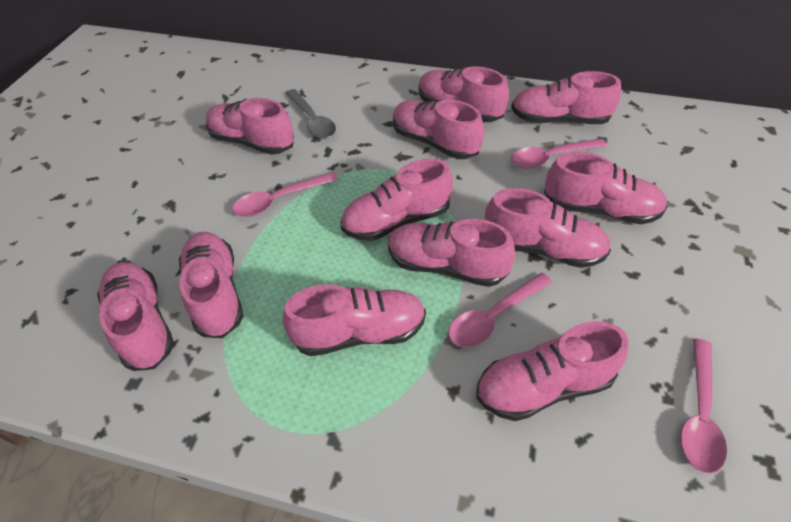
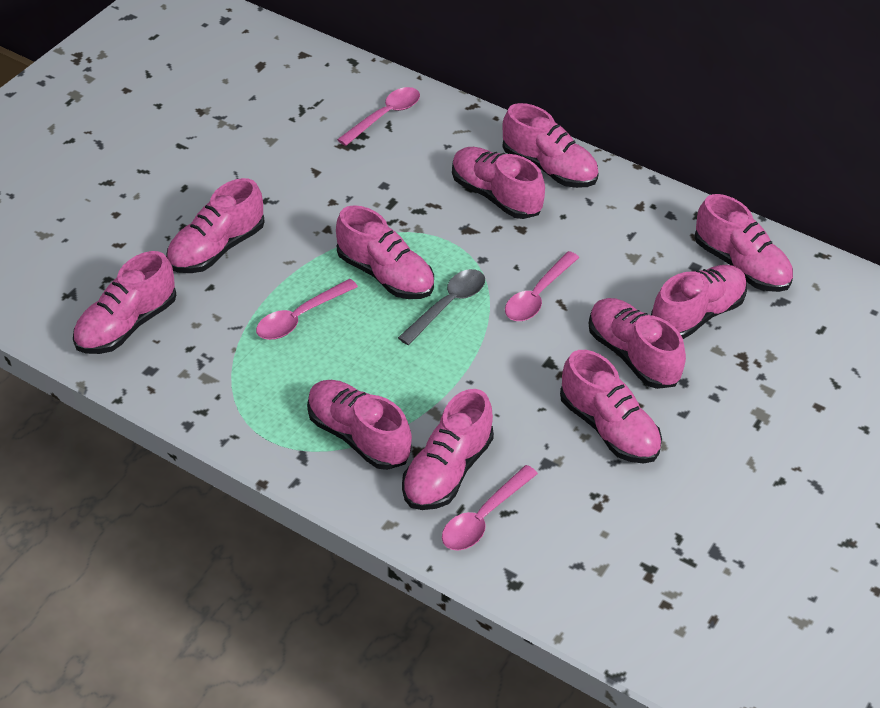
pink shoe: [97,262,174,371] [179,232,243,338] [206,98,294,155] [282,284,426,356] [340,158,453,241] [388,219,515,287] [393,100,484,159] [418,66,509,122] [476,322,628,421] [485,188,611,268] [511,71,621,124] [544,152,667,224] = 12 -> [73,251,176,354] [166,178,265,273] [307,380,412,470] [336,205,434,299] [402,389,494,510] [452,147,545,219] [503,103,599,188] [560,350,662,464] [588,298,686,389] [651,265,747,339] [694,194,793,292] = 11

